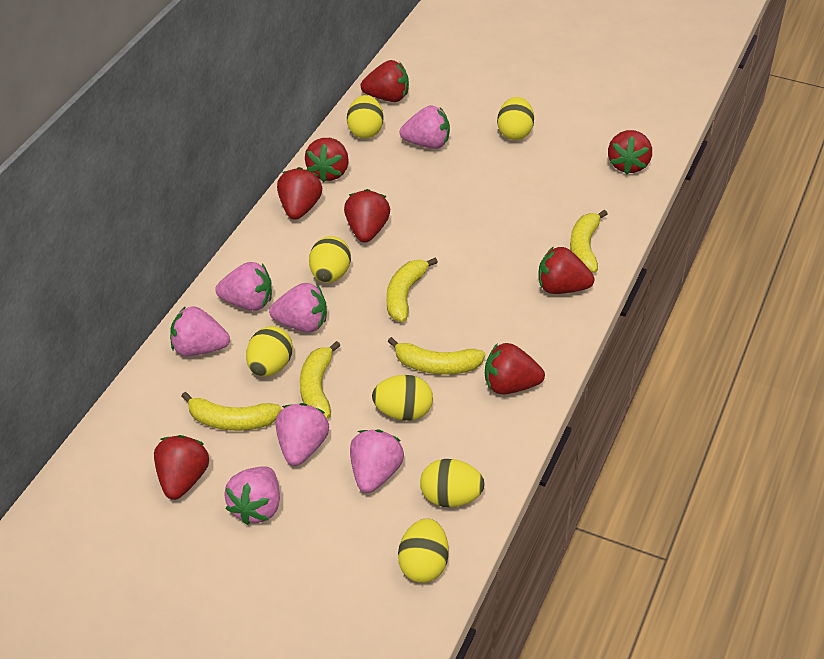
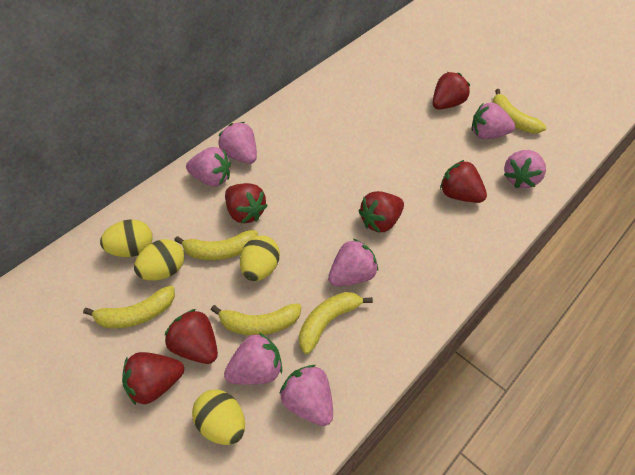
red strawberry: [154,435,209,500] [277,167,322,220] [305,138,349,182] [344,189,390,243] [361,60,409,102] [485,343,545,394] [538,246,595,294] [608,130,652,175] = 8 -> [122,352,184,405] [164,309,218,364] [225,183,268,224] [359,191,404,233] [433,72,470,110] [440,160,487,203] = 6
yellow egg: [246,326,293,377] [309,236,351,283] [347,95,383,138] [372,375,433,421] [398,519,449,583] [420,459,485,507] [497,97,534,140] = 7 -> [100,220,153,257] [134,239,184,281] [192,389,245,445] [240,236,280,281] = 4

